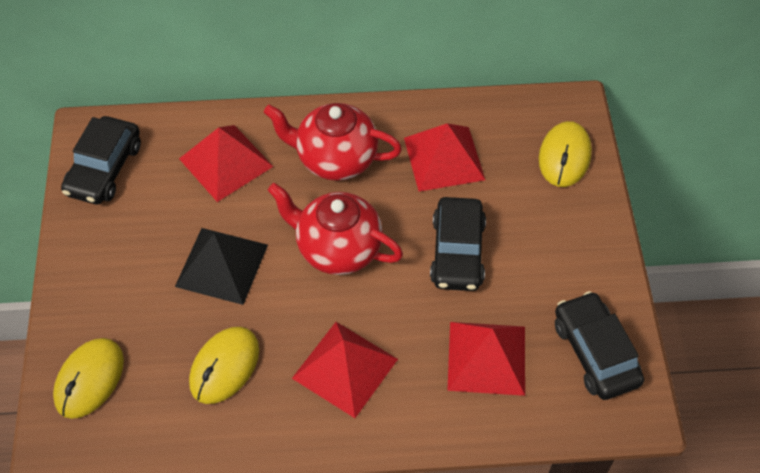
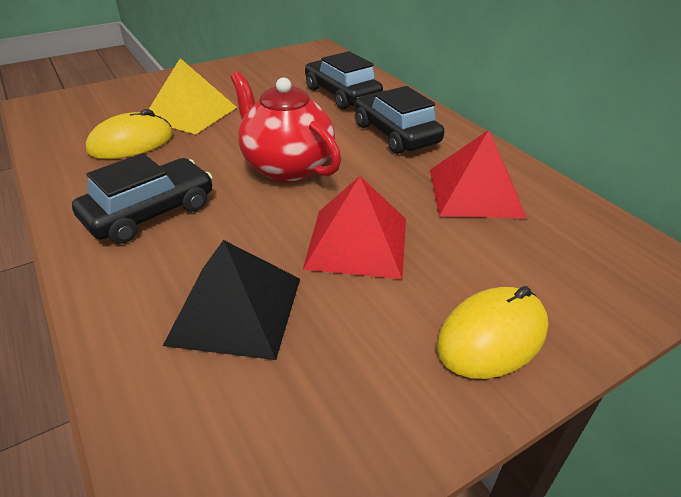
red pyramid: [179,125,273,202] [292,322,398,418] [404,123,485,192] [447,322,525,396] = 4 -> [303,176,406,279] [430,130,527,218] = 2
red teapot: [264,103,402,181] [268,183,403,275] = 2 -> [231,72,341,182] = 1
yellow mouse: [53,338,124,419] [189,327,259,404] [539,121,592,187] = 3 -> [86,109,173,159] [436,286,548,379] = 2
yellow pyramid: none = 0 -> [149,58,237,134] = 1

